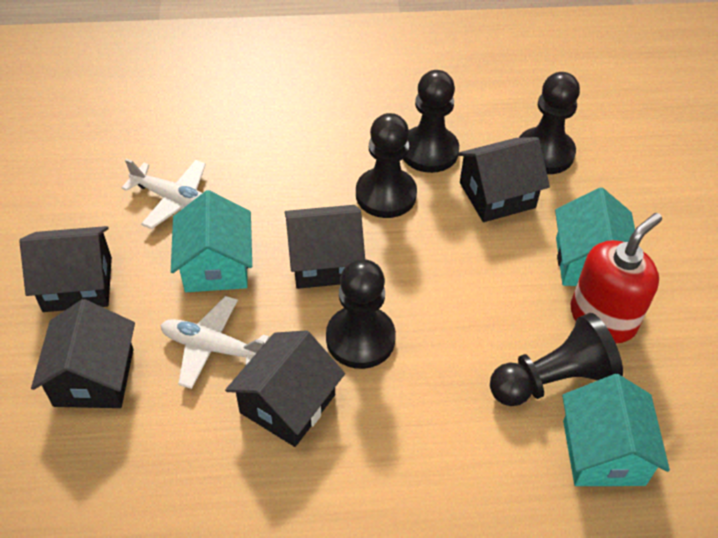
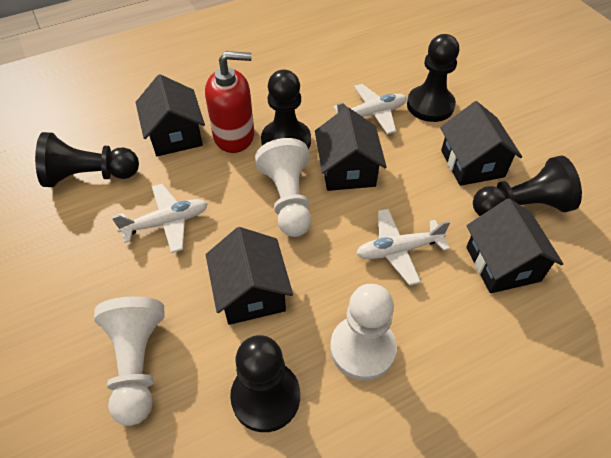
turquoise house: [171,190,252,292] [555,187,635,286] [562,374,670,486] = 3 -> none = 0
white pawn: none = 0 -> [94,297,165,426] [255,138,311,237] [330,284,397,380] = 3
white plane: [122,159,206,229] [161,296,270,389] = 2 -> [112,184,208,253] [333,84,407,135] [356,209,450,286] = 3

